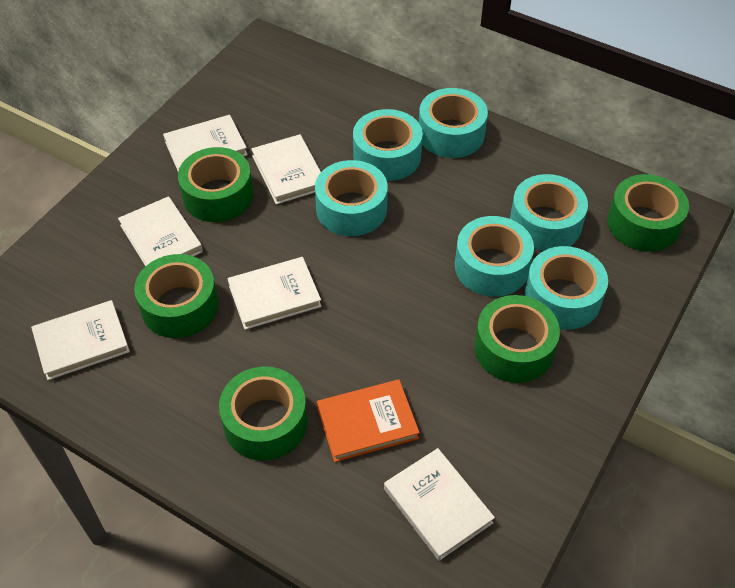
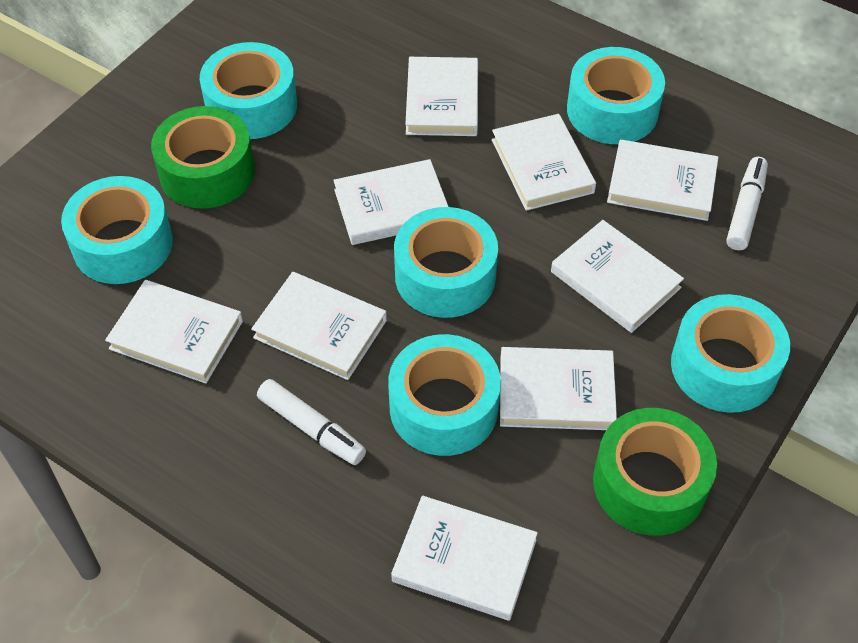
green tape: [134,254,218,338] [178,147,253,222] [219,366,308,461] [474,295,560,383] [607,174,689,252] = 5 -> [151,106,255,209] [593,408,717,536] = 2
orange book: [317,380,420,462] = 1 -> none = 0
white book: [31,300,130,380] [118,196,203,266] [163,115,248,171] [227,257,322,330] [251,134,321,205] [384,448,495,561] = 6 -> [105,280,243,384] [251,272,387,380] [333,159,449,245] [391,496,538,621] [405,57,478,136] [492,114,596,211] [500,347,617,430] [551,220,684,333] [607,139,719,221] = 9
white marker: none = 0 -> [257,379,366,465] [726,157,768,250] = 2

